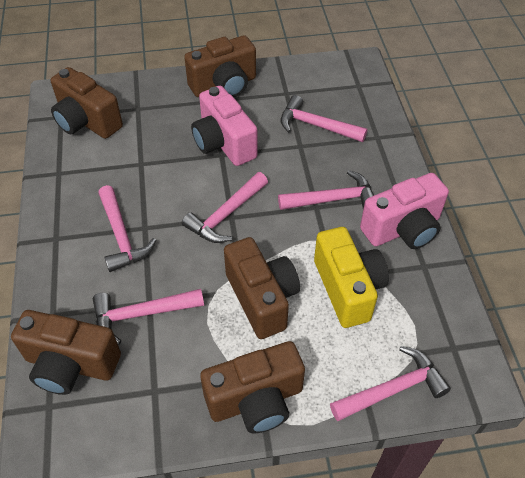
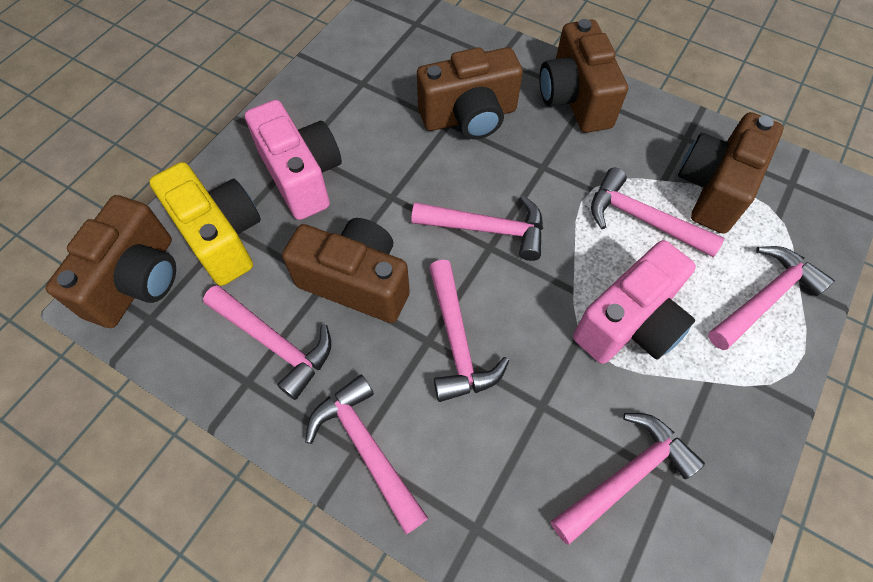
pink hammer: [93,289,204,345] [98,185,156,272] [182,172,268,243] [278,170,374,210] [281,95,367,142] [330,346,451,421] = 6 -> [203,285,331,400] [305,375,428,534] [411,195,543,261] [429,260,509,402] [551,413,705,545] [591,168,725,257] [708,246,835,350] = 7

